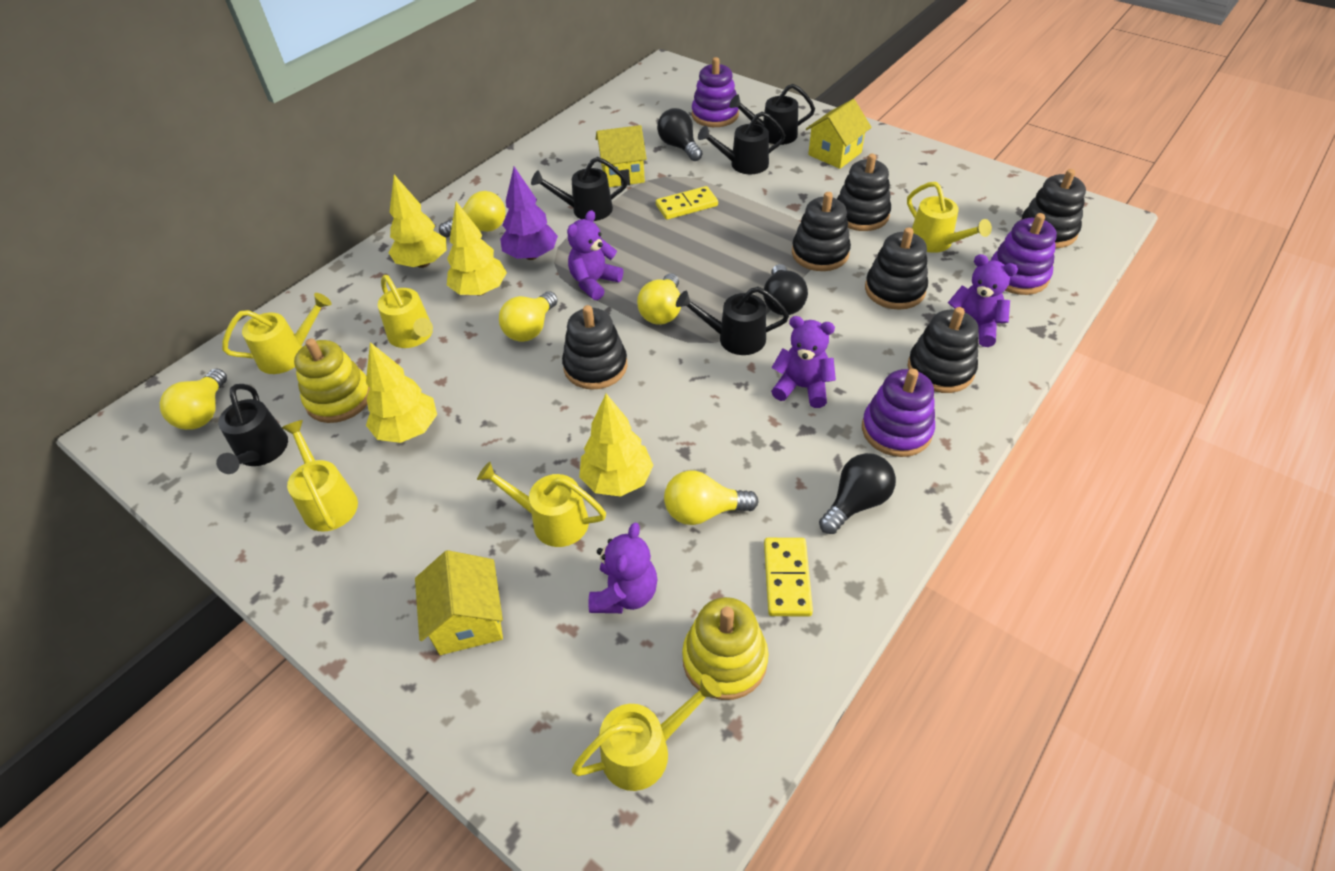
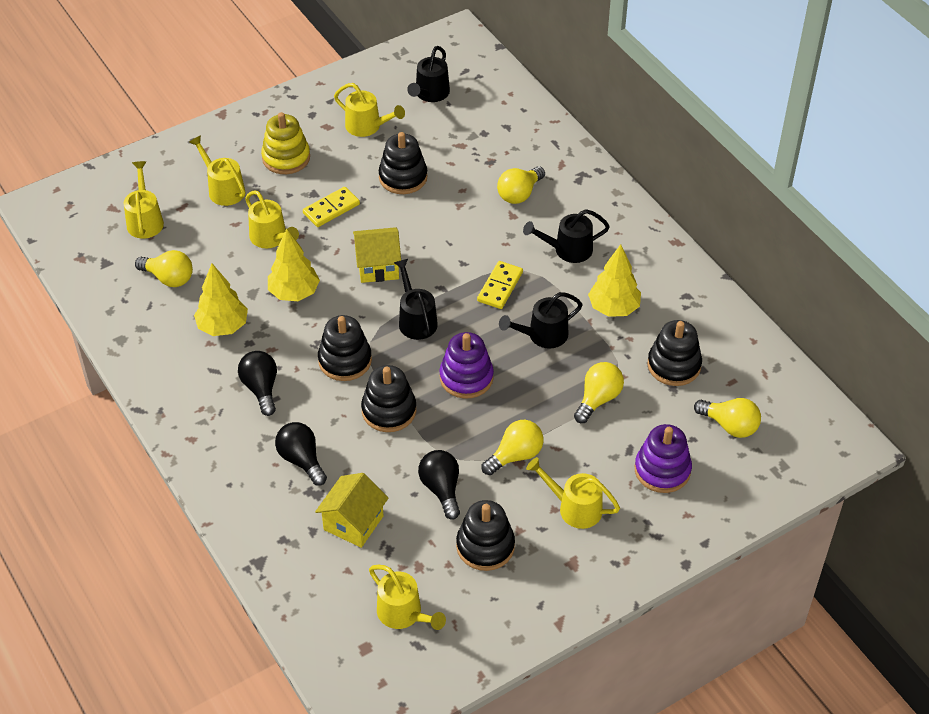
black stacking toy: [562,305,627,390] [792,192,851,271] [837,154,891,231] [865,227,928,310] [907,307,979,393] [1021,169,1086,248] = 6 -> [318,315,372,381] [361,365,416,432] [379,132,428,194] [456,500,515,571] [647,320,702,386] = 5
black watering can: [216,384,288,474] [531,157,627,221] [676,287,789,355] [698,111,786,174] [729,84,815,145] = 5 -> [394,259,438,340] [407,46,450,102] [499,292,582,349] [523,209,610,263] = 4
purple stacking toy: [692,57,739,127] [862,368,935,457] [991,213,1057,295] = 3 -> [439,332,494,399] [635,424,692,493] = 2
purple teddy bear: [567,210,623,300] [589,523,658,613] [771,316,836,408] [948,254,1018,347] = 4 -> none = 0
purple tree: [500,167,558,260] = 1 -> none = 0
yellow house: [415,550,503,655] [596,125,647,187] [806,99,872,169] = 3 -> [315,473,388,548] [353,227,401,283] = 2
yellow stacking toy: [294,338,370,423] [682,597,769,700] = 2 -> [261,112,310,174] = 1
yellow tree: [366,342,437,443] [389,175,447,268] [447,202,507,296] [579,394,654,497] = 4 -> [194,264,248,336] [268,229,320,301] [588,244,641,317] = 3

